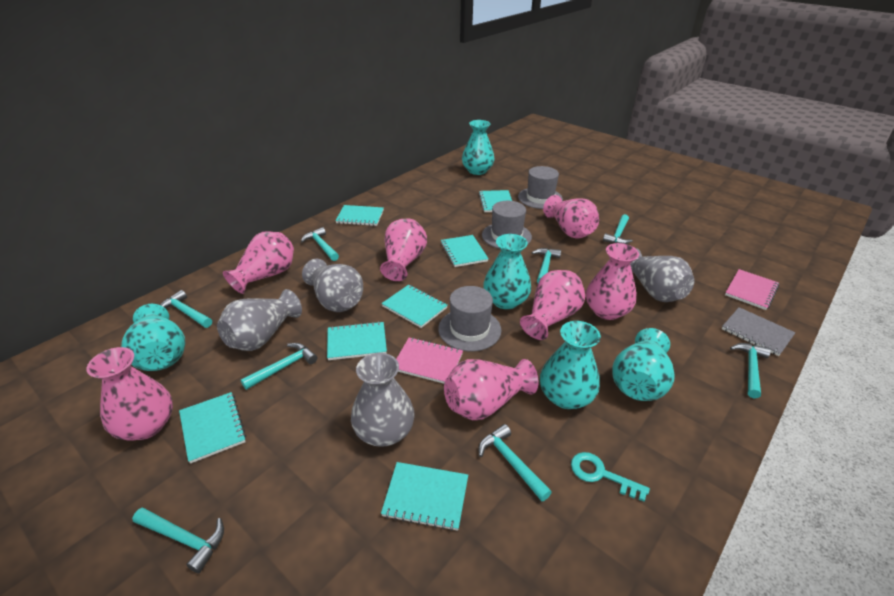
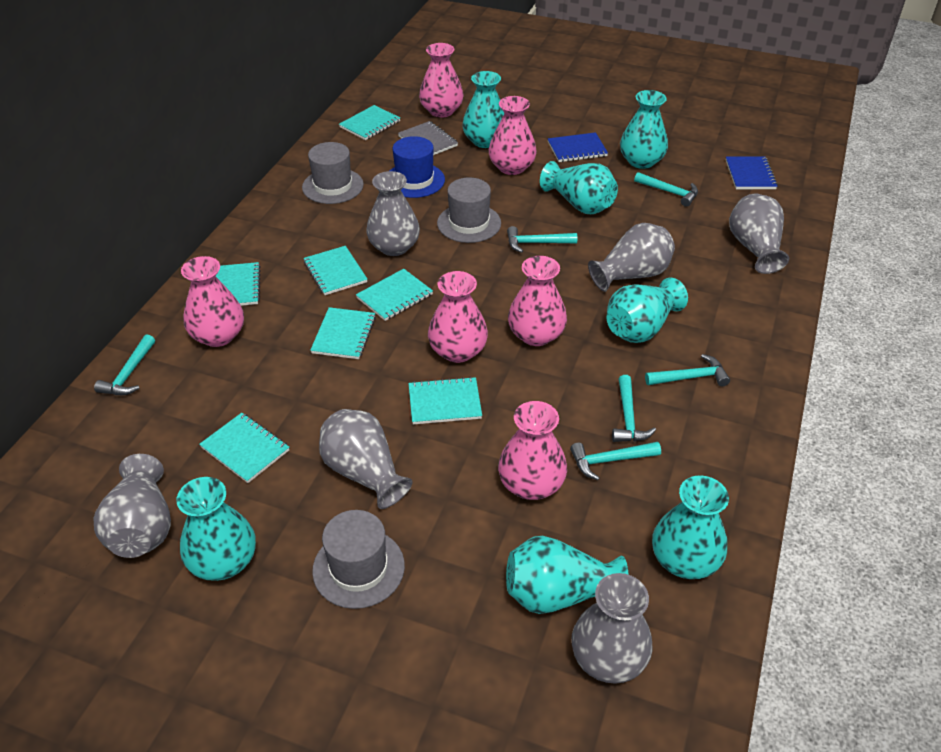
blue hat: none = 0 -> [390,136,445,198] = 1
blue notebook: none = 0 -> [548,132,608,162] [726,157,778,189] = 2
grey vase: [217,289,302,351] [302,259,363,312] [351,353,415,447] [630,248,695,302] = 4 -> [94,454,171,558] [319,409,413,509] [366,171,420,256] [571,573,653,684] [588,223,675,292] [729,194,789,274] = 6
pink notebook: [396,337,463,384] [725,269,779,310] = 2 -> none = 0
pink vase: [87,347,173,441] [223,231,294,294] [380,218,427,281] [444,359,538,420] [520,270,585,340] [543,195,599,239] [586,243,639,320] = 7 -> [181,256,244,347] [419,43,464,118] [428,271,488,363] [489,96,537,175] [498,401,567,500] [508,256,567,346] = 6
turquoise hammer: [132,508,224,573] [160,290,212,328] [241,343,317,390] [301,227,339,261] [478,424,552,502] [532,248,561,283] [603,214,632,244] [730,343,771,398] = 8 -> [94,334,155,395] [507,226,577,253] [570,442,661,480] [612,375,656,442] [634,172,698,207] [645,354,730,386] = 6
turquoise key: [571,452,650,501] = 1 -> none = 0
turquoise vase: [121,304,185,371] [462,120,495,175] [483,234,531,309] [540,321,601,409] [612,328,675,401] = 5 -> [176,477,256,581] [462,71,504,148] [506,536,629,614] [540,161,618,214] [607,278,688,343] [620,90,668,169] [652,476,729,579] = 7

